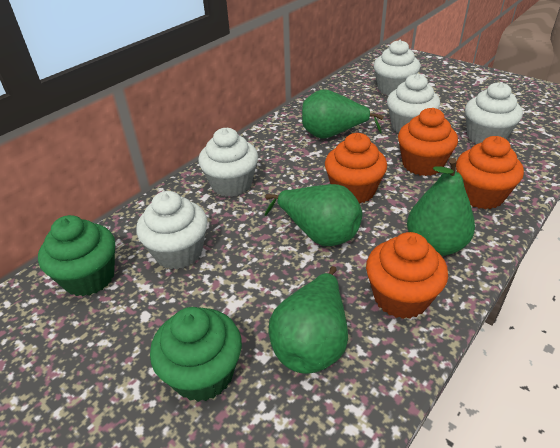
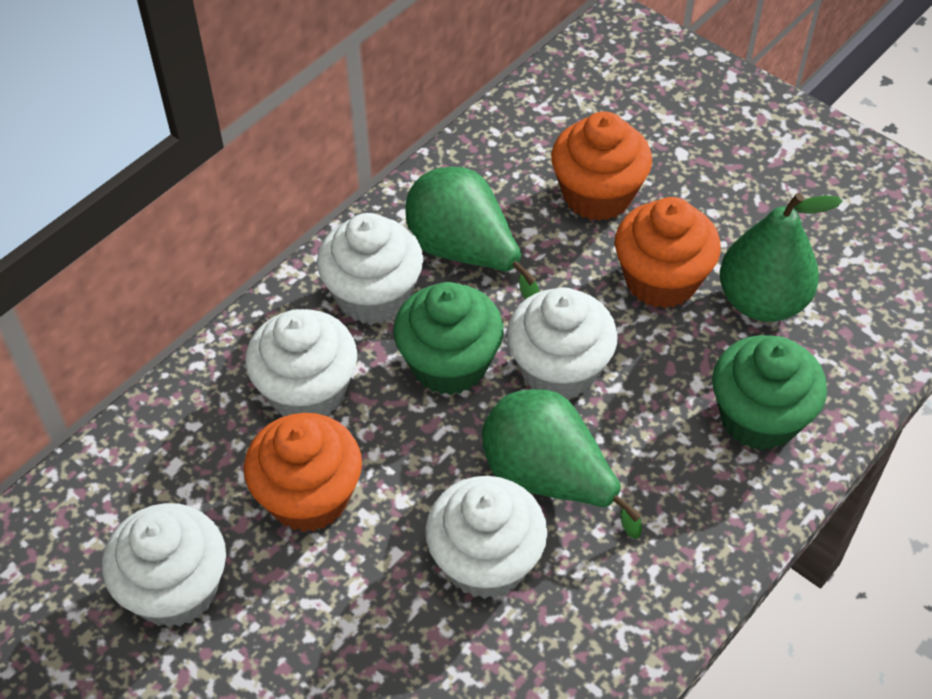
green pear: [265,184,362,246] [269,266,348,374] [302,89,383,139] [407,158,475,256] = 4 -> [405,167,539,299] [482,389,642,539] [720,193,843,322] = 3
orange cupcake: [325,133,387,204] [366,232,448,319] [398,108,458,176] [456,136,524,209] = 4 -> [244,413,362,532] [551,112,652,221] [615,197,721,308] = 3

